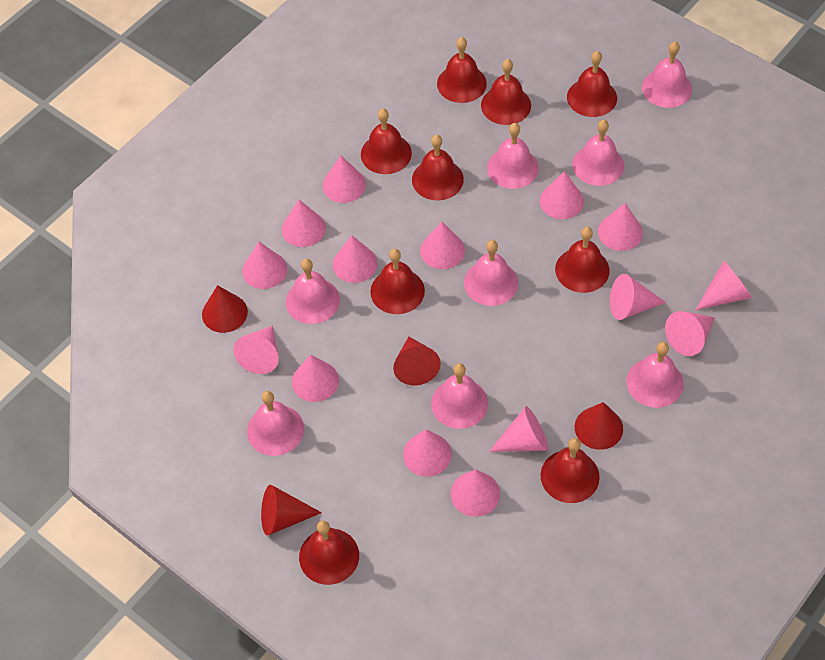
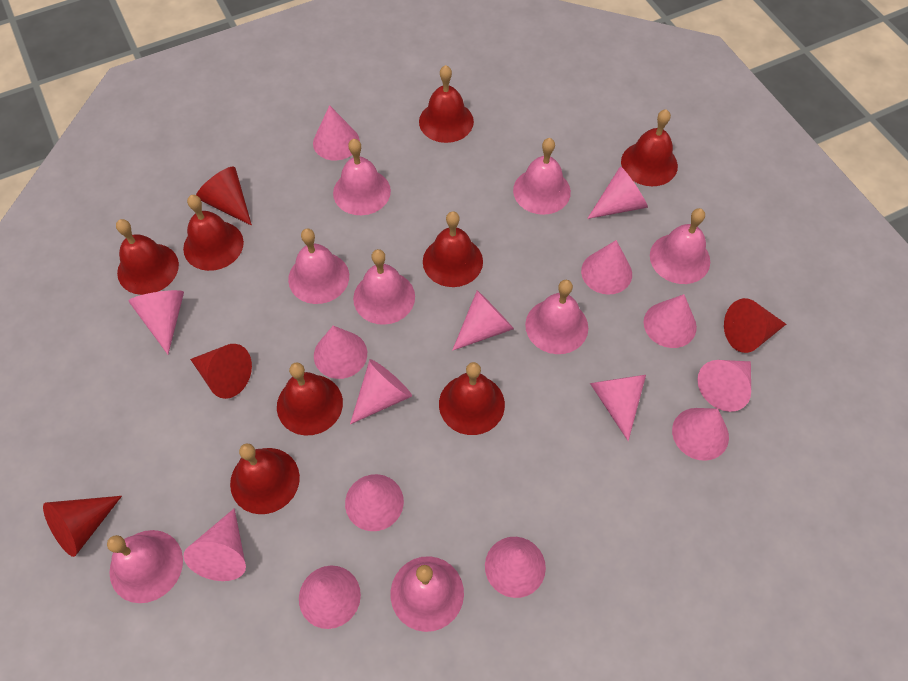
red bell: [299,520,359,585] [361,109,412,174] [370,249,425,314] [412,135,464,200] [437,37,487,103] [481,59,531,125] [541,438,600,503] [555,227,610,293] [567,51,617,117] = 9 -> [116,219,179,295] [183,195,244,271] [230,444,300,514] [277,363,343,436] [419,65,474,143] [423,211,483,287] [439,362,505,435] [621,109,678,186] = 8

